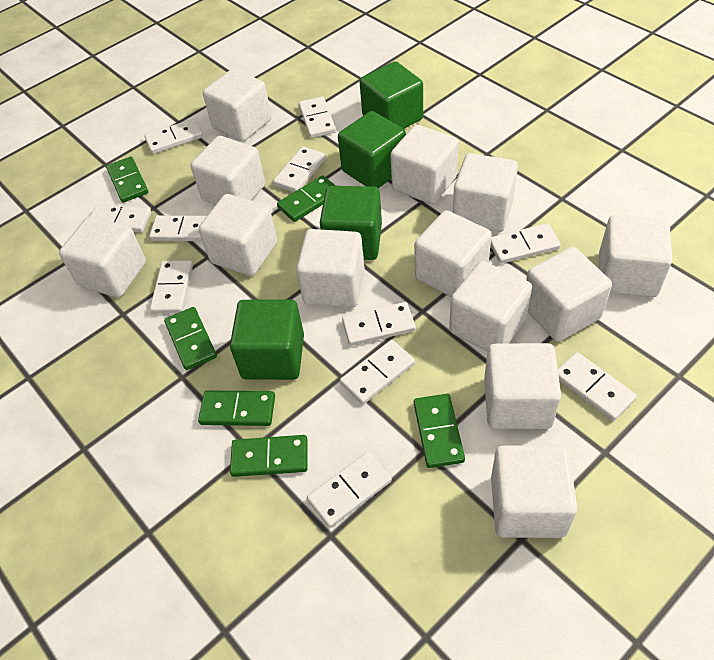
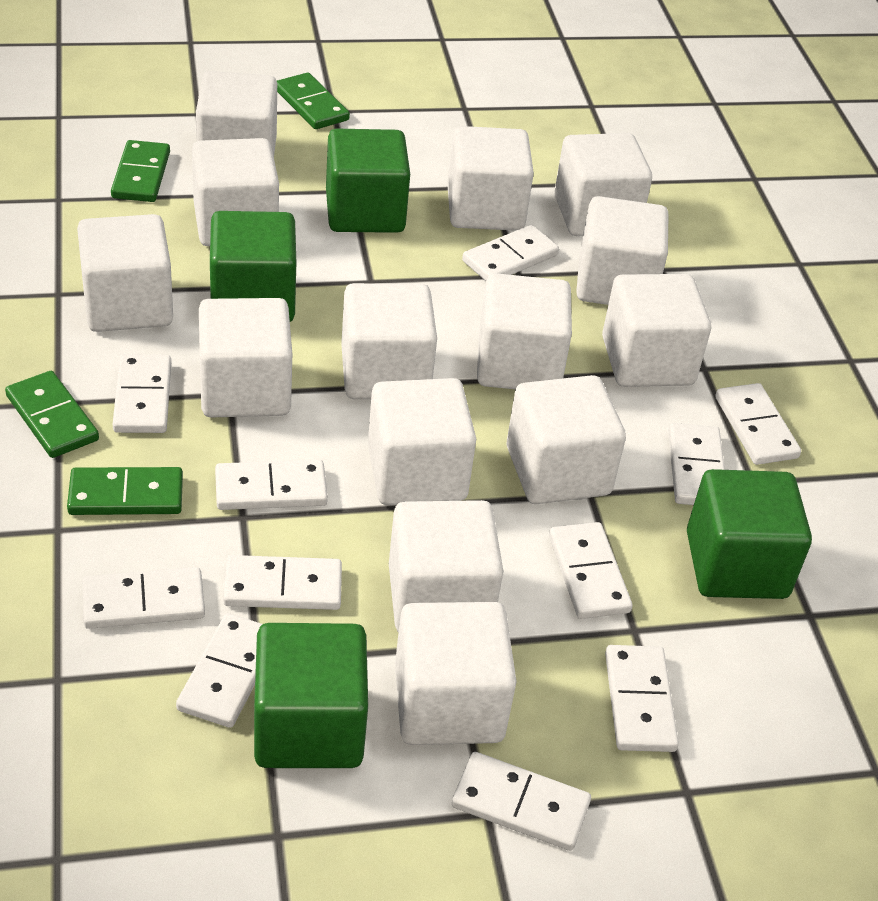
green domino: [106,157,148,203] [164,307,217,370] [198,390,275,426] [230,435,307,477] [277,175,336,222] [414,394,465,468] = 6 -> [5,371,99,458] [67,467,183,515] [111,140,170,202] [277,73,350,129] = 4
white cube: [59,216,146,298] [191,136,265,205] [199,194,277,276] [203,69,272,142] [296,229,365,308] [390,125,459,204] [414,210,492,297] [449,261,532,352] [453,153,518,232] [484,343,561,429] [491,445,577,538] [526,247,612,342] [599,215,672,297] = 13 -> [77,214,173,332] [192,138,279,246] [196,71,277,156] [199,298,292,417] [341,283,437,399] [368,378,476,505] [389,500,503,632] [395,602,517,745] [447,126,534,231] [477,273,572,389] [507,375,626,504] [554,133,652,236] [576,196,668,305] [602,274,711,387] = 14

